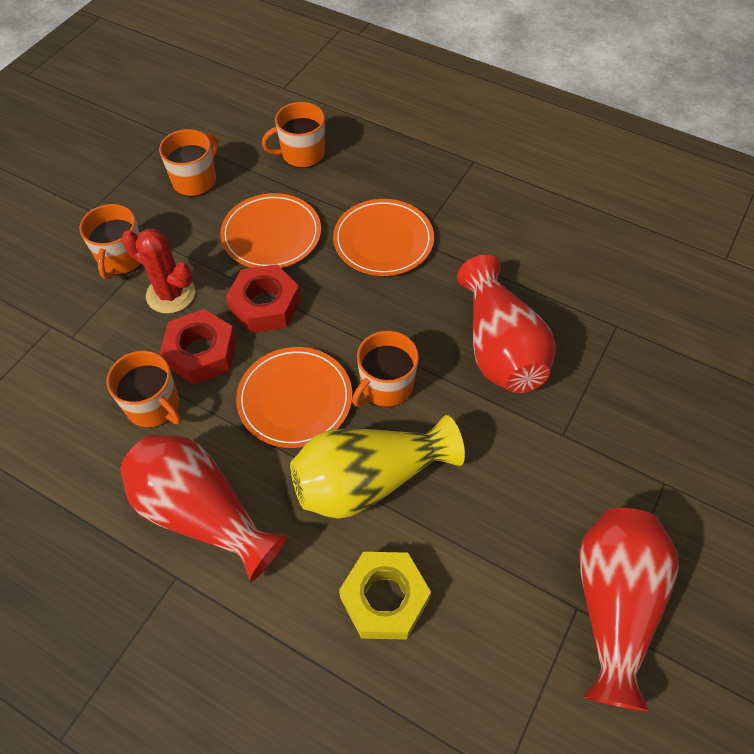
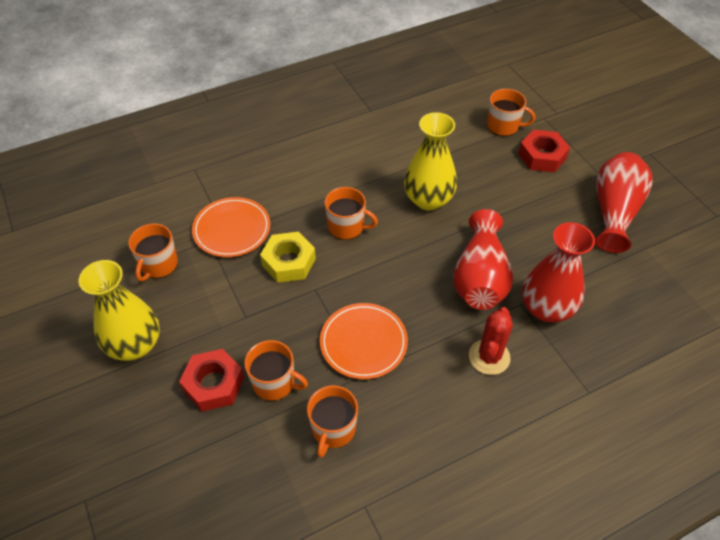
orange plate: [220,193,321,268] [236,347,352,448] [333,199,434,276] = 3 -> [192,197,270,257] [320,303,408,379] = 2
yellow vase: [290,415,465,519] = 1 -> [79,260,160,361] [404,112,457,211] = 2

